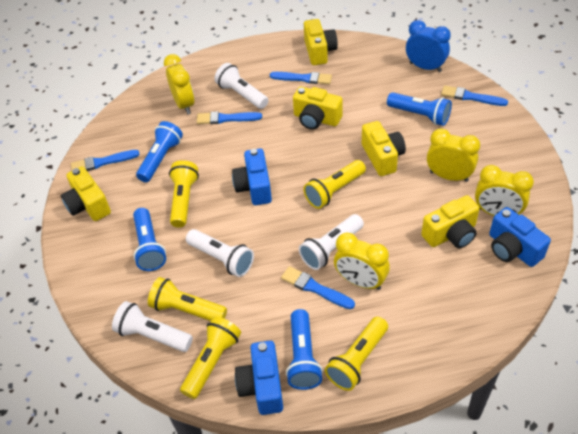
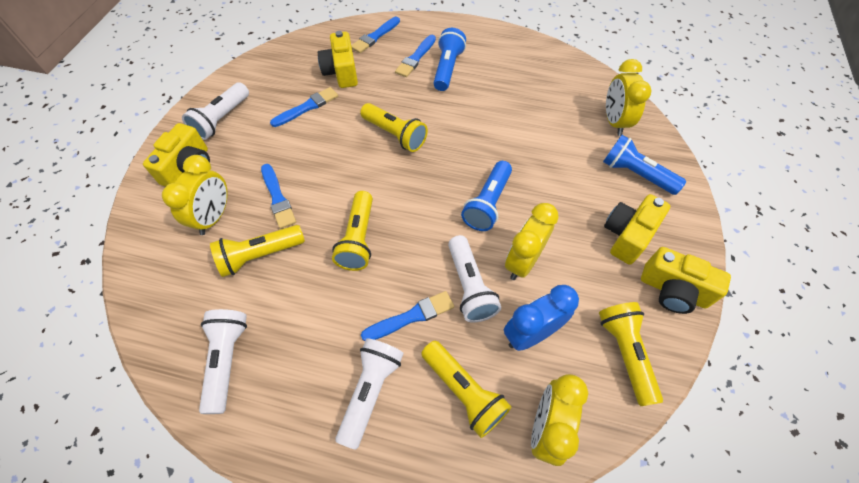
blue camera: [232,148,272,205] [235,341,283,415] [489,207,551,267] = 3 -> none = 0
blue flashlight: [133,208,166,271] [136,121,183,182] [286,309,323,390] [387,92,452,126] = 4 -> [433,28,466,91] [461,161,512,231] [603,135,686,195] = 3
yellow camera: [61,166,111,221] [293,87,342,130] [304,19,338,65] [362,121,406,176] [421,195,480,248] = 5 -> [143,123,210,187] [318,31,358,88] [604,194,670,265] [641,247,731,314] = 4

